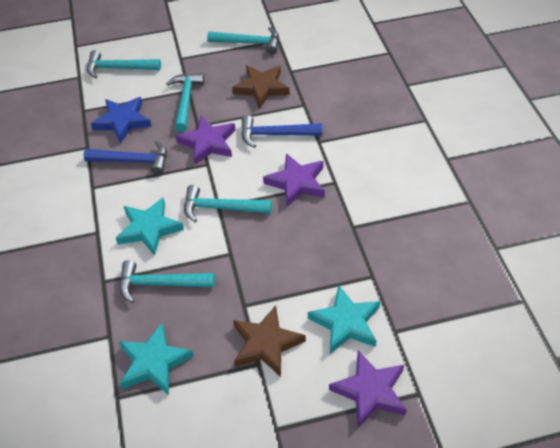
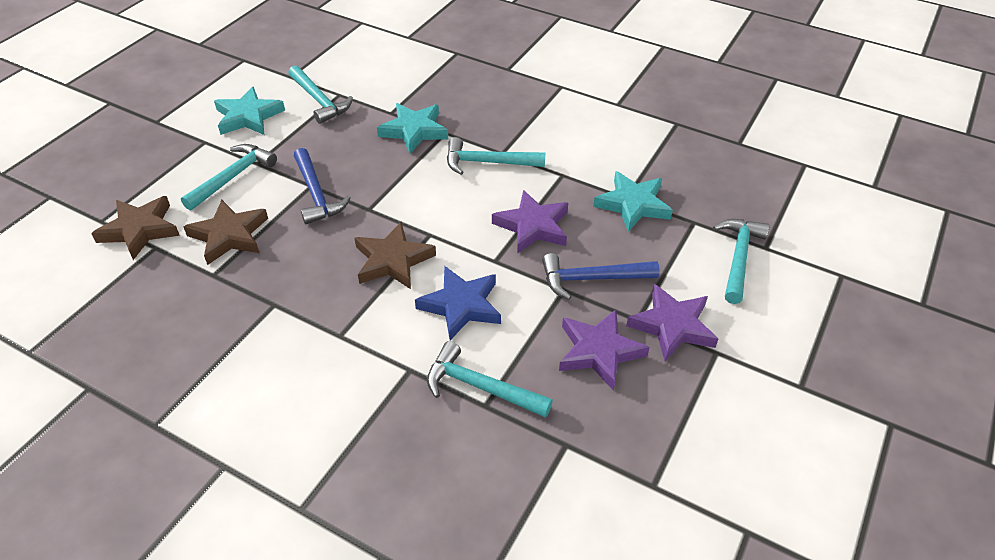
brown star: [232,65,290,108] [233,305,306,377] = 2 -> [91,196,180,260] [184,200,268,265] [355,222,436,289] = 3

